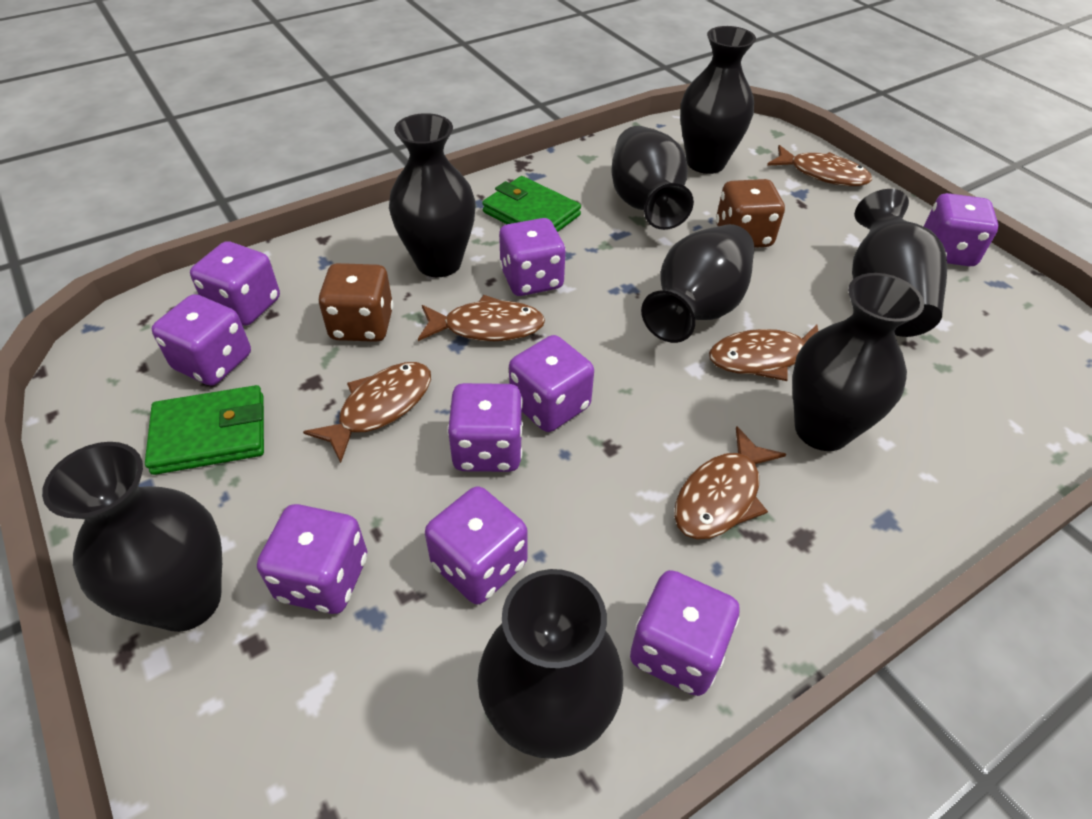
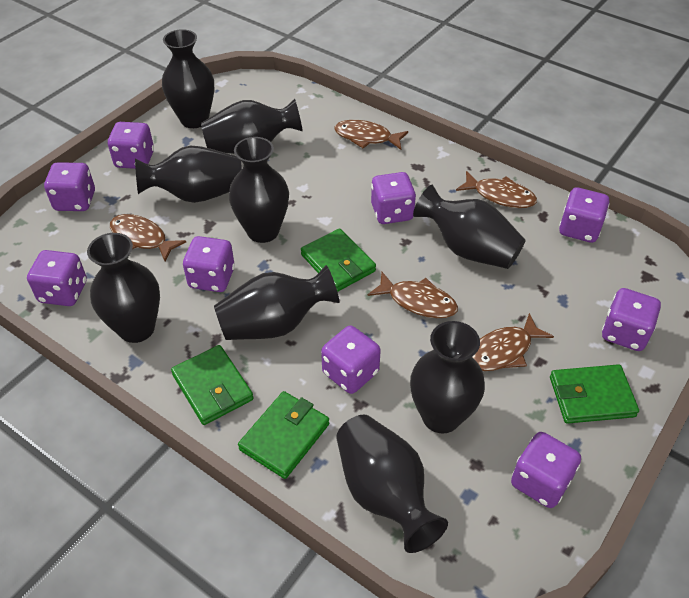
black vase: [42,442,222,632] [389,113,476,277] [477,569,623,759] [611,126,694,230] [641,224,754,343] [680,26,756,174] [792,273,924,451] [852,189,947,337] = 8 -> [87,233,160,343] [135,146,242,203] [162,29,214,128] [201,99,303,154] [214,265,339,340] [229,137,289,243] [336,415,448,553] [410,321,485,433] [413,185,526,269] = 9
brown dice: [318,263,394,342] [716,179,785,248] = 2 -> none = 0
green wallet: [145,385,264,475] [482,176,581,232] = 2 -> [171,345,253,425] [238,391,329,479] [301,228,376,292] [550,364,639,424] = 4

